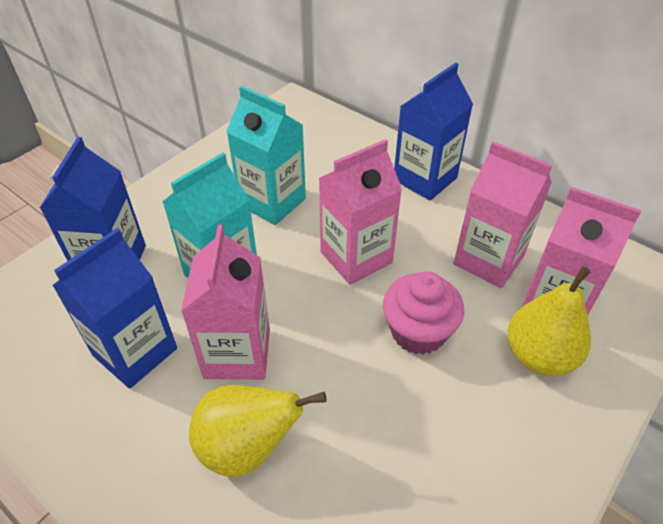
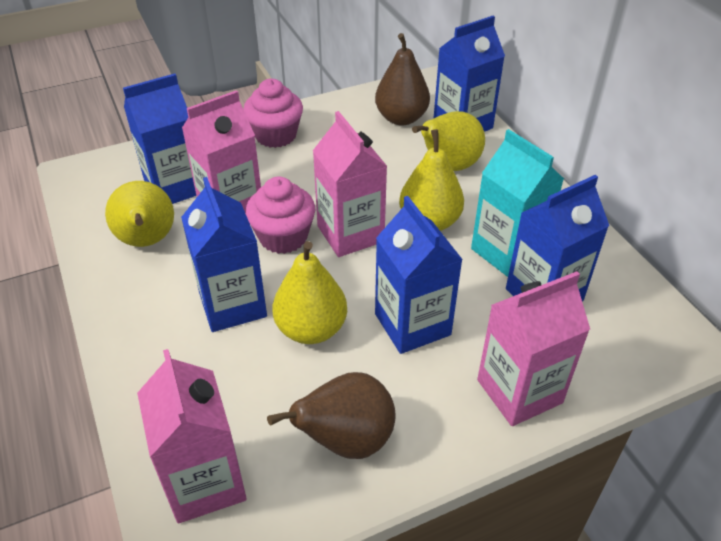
blue carton: [40,137,146,261] [52,228,177,389] [394,62,473,201] = 3 -> [123,73,196,204] [181,177,267,332] [375,196,463,354] [433,16,505,132] [506,175,609,302] = 5
brown pear: none = 0 -> [267,372,396,459] [375,33,430,126] = 2
pink cupcake: [383,271,464,355] = 1 -> [243,79,303,148] [246,177,315,254] = 2
turquoise carton: [162,152,257,278] [226,86,306,225] = 2 -> [471,129,564,277] = 1
yellow pear: [189,385,326,477] [508,266,591,376] = 2 -> [105,181,174,247] [273,241,347,344] [399,129,464,231] [412,111,485,171] = 4

